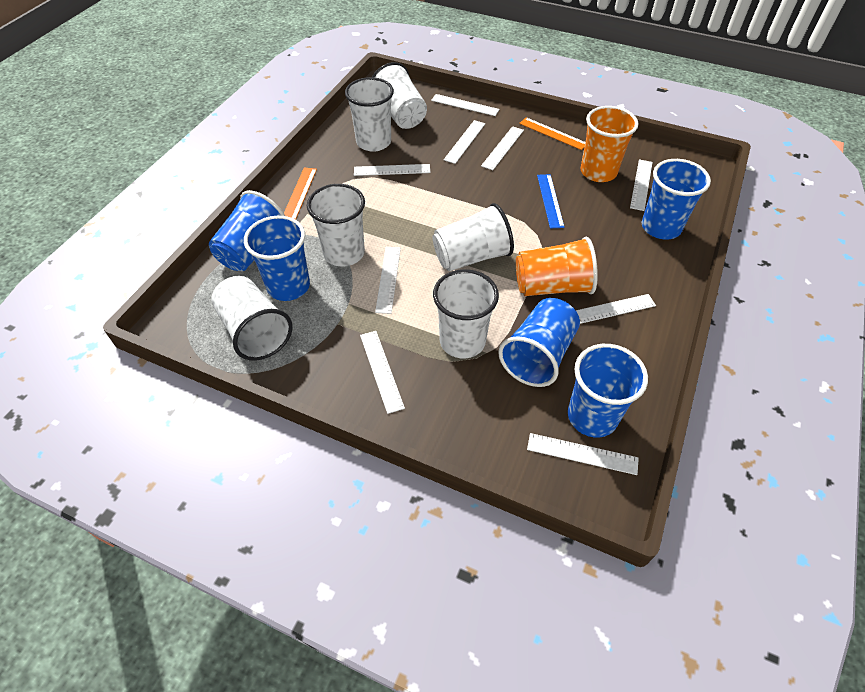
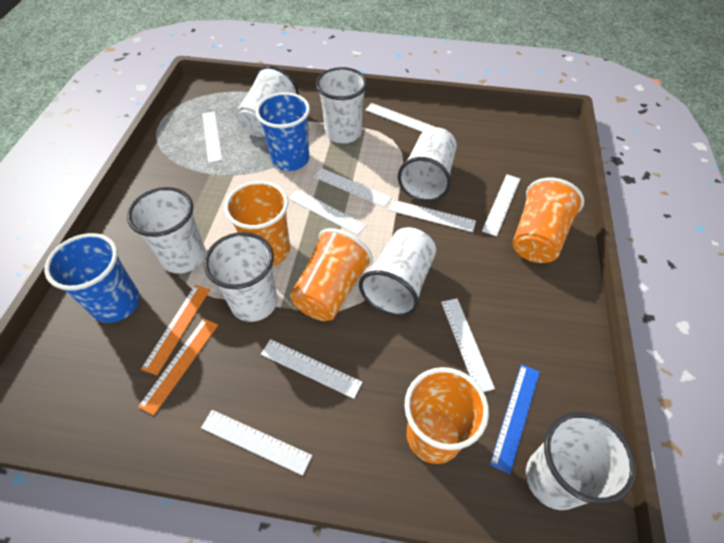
blue cup: [209,190,285,271] [244,216,310,301] [498,298,580,387] [568,344,648,438] [642,159,711,240] = 5 -> [44,233,140,323] [255,92,310,171] = 2
orange cup: [516,237,598,296] [581,106,638,182] = 2 -> [224,181,290,266] [290,228,373,321] [404,367,489,464] [512,178,584,263] = 4
white cup: [211,276,293,361] [307,184,365,266] [345,77,394,152] [372,62,427,129] [433,203,514,271] [433,269,499,358] = 6 -> [127,187,206,274] [204,232,277,322] [236,66,299,137] [316,67,367,144] [359,227,436,317] [398,127,457,202] [526,412,637,510] = 7

